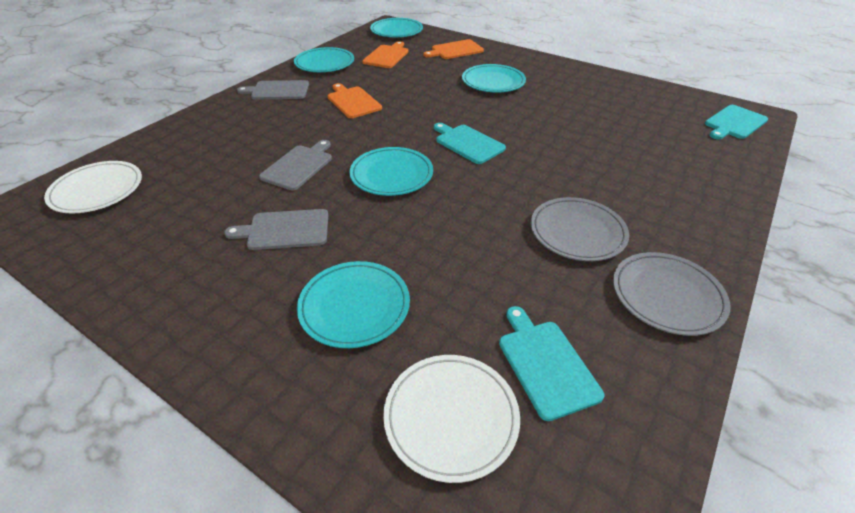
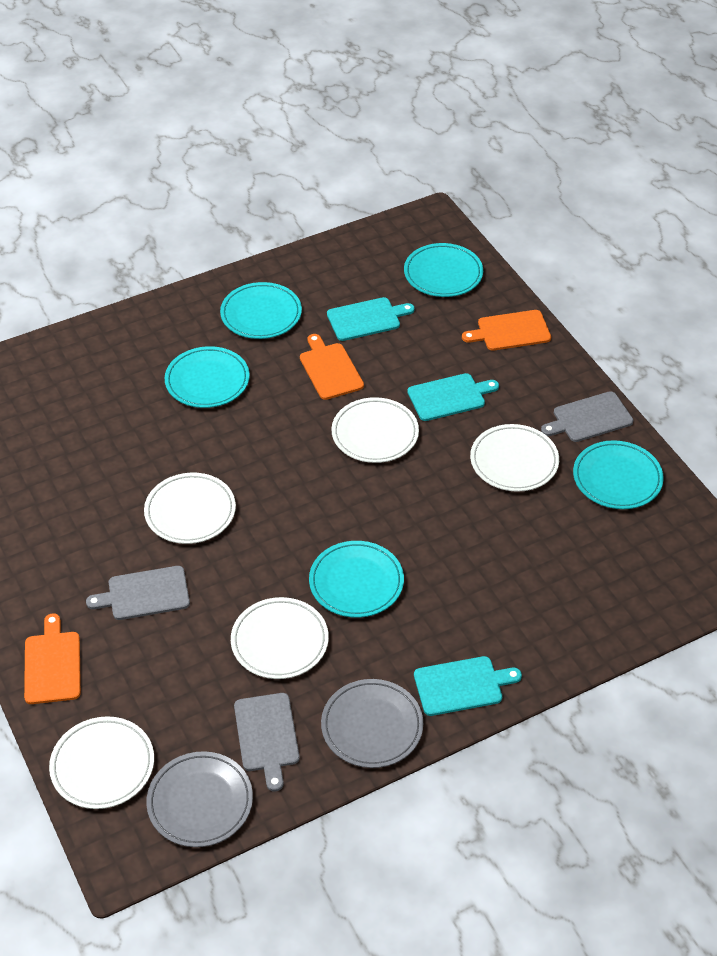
white plate: [44,161,142,213] [383,355,520,483] = 2 -> [49,716,154,809] [144,473,236,544] [231,597,329,679] [332,397,419,463] [470,424,559,492] = 5

